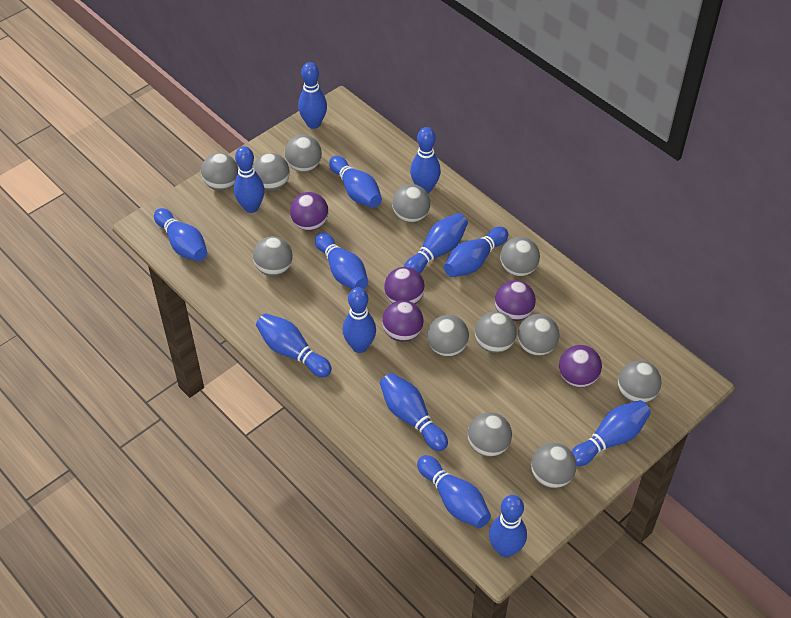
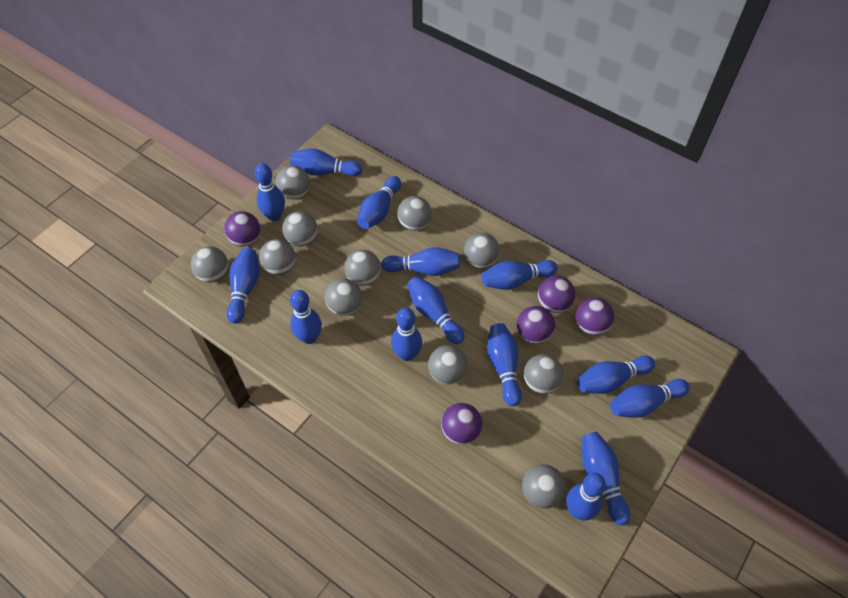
grey ball: [201,153,238,191] [253,153,290,191] [253,236,293,276] [285,135,322,172] [392,184,430,223] [427,315,469,356] [468,412,512,457] [475,311,517,353] [500,237,540,276] [518,314,560,356] [531,443,577,488] [618,360,662,403] = 12 -> [191,246,228,283] [259,239,296,275] [276,165,310,199] [282,211,318,246] [325,278,362,316] [344,250,381,286] [397,196,432,231] [428,345,467,384] [464,233,500,268] [522,464,566,509] [524,354,564,394] = 11

